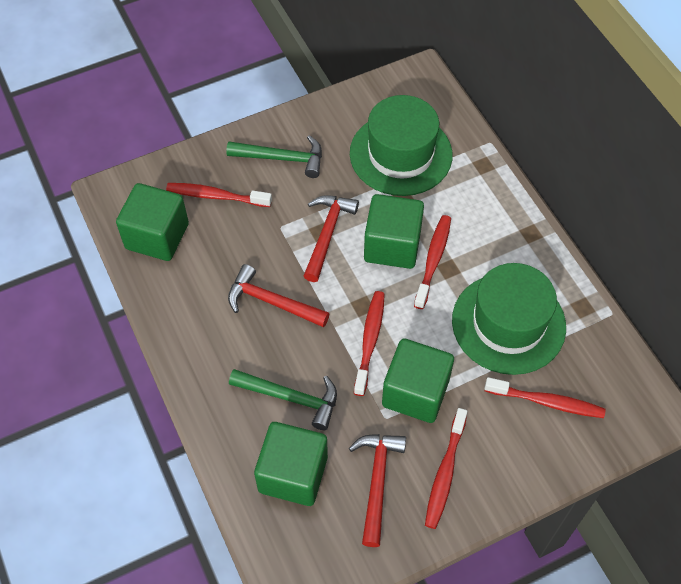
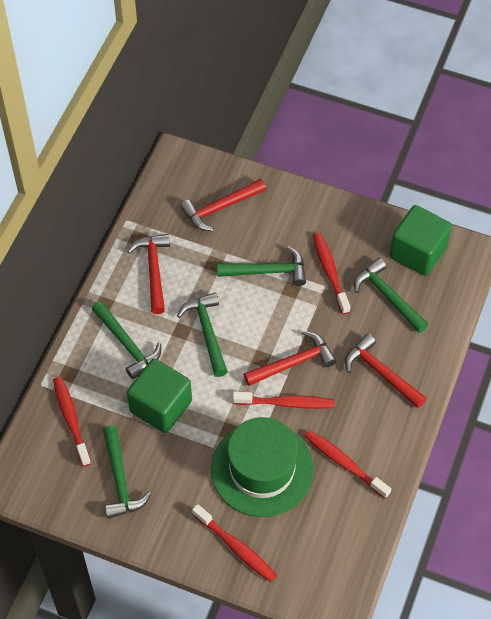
green cube: [116,183,189,261] [254,422,328,506] [364,194,424,269] [382,339,454,423] = 4 -> [127,358,192,433] [390,205,452,276] = 2
green hammer: [226,135,322,178] [229,369,337,430] = 2 -> [92,301,161,379] [103,425,151,519] [177,292,228,377] [217,246,306,286] [354,258,428,333] = 5
green hat: [350,95,452,196] [452,263,566,375] = 2 -> [211,417,314,517] = 1
red hammer: [228,264,330,327] [304,195,359,282] [349,434,406,547] = 3 -> [127,234,170,314] [180,179,266,231] [244,331,337,386] [345,333,426,408] = 4

